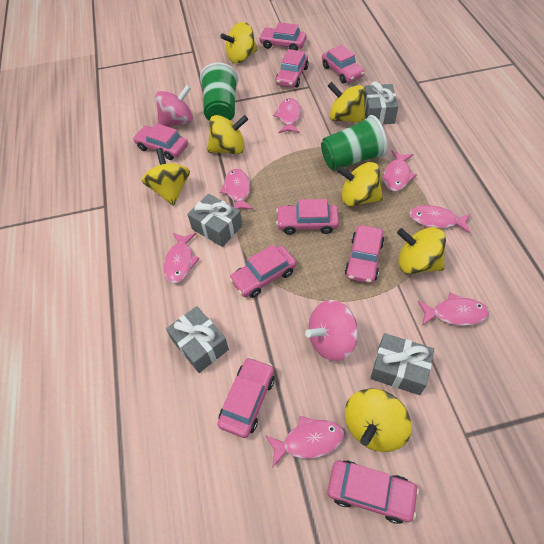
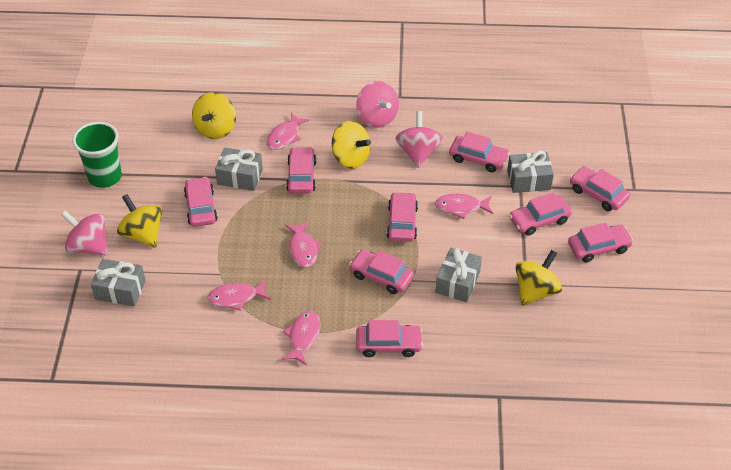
green cup: [200,62,239,121] [321,115,388,170] = 2 -> [72,122,122,188] = 1
pink fish: [163,233,200,283] [220,169,254,210] [265,416,344,468] [273,98,301,133] [383,150,416,191] [409,205,471,233] [417,293,489,326] = 7 -> [207,279,270,311] [267,112,310,150] [281,311,321,365] [285,221,321,267] [435,193,493,219] = 5
pink spinning top: [155,85,193,127] [305,300,358,361] = 2 -> [61,210,108,256] [356,81,399,128] [395,111,443,168] = 3
yellow spinning top: [142,148,190,206] [207,115,248,154] [220,22,257,63] [328,82,365,123] [336,162,383,206] [345,388,412,452] [397,227,446,274] = 7 -> [117,194,162,248] [192,92,236,139] [332,121,371,169] [515,250,562,306] = 4

